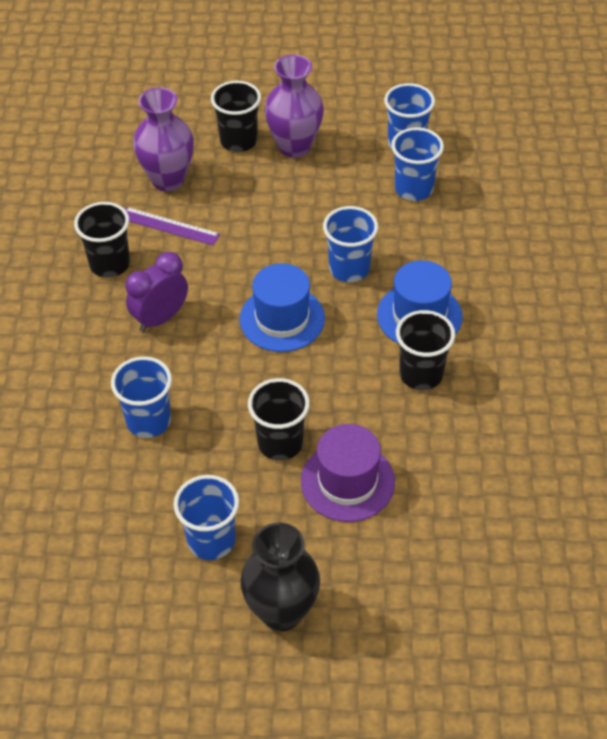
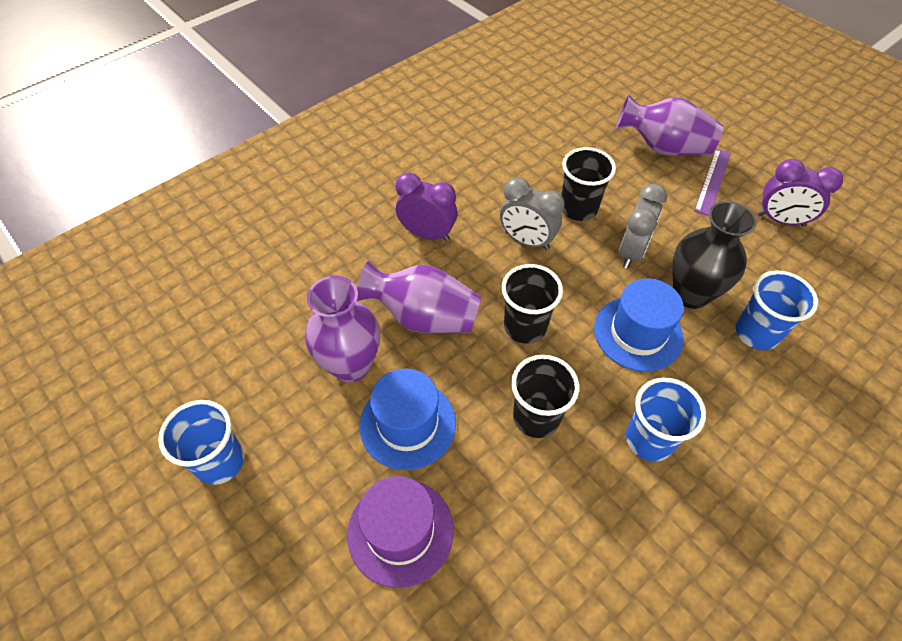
black cup: [74,202,130,278] [211,81,261,152] [248,378,310,460] [396,310,455,390] = 4 -> [502,264,563,344] [511,355,579,438] [562,147,616,221] = 3
blue cup: [111,356,172,438] [173,475,239,560] [323,206,378,282] [384,83,435,149] [391,127,444,201] = 5 -> [158,400,244,485] [626,378,706,462] [736,271,818,350] = 3
grey clock: none = 0 -> [500,178,564,250] [619,184,667,269] = 2
purple clock: [125,252,188,332] = 1 -> [396,173,457,242] [757,159,843,227] = 2
purple vase: [133,87,194,191] [264,54,324,158] = 2 -> [305,276,380,382] [357,261,482,333] [616,94,723,156] = 3

